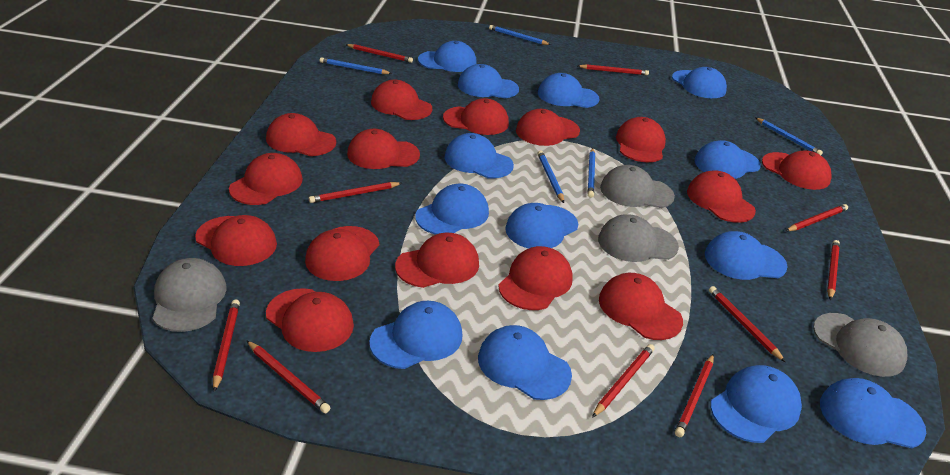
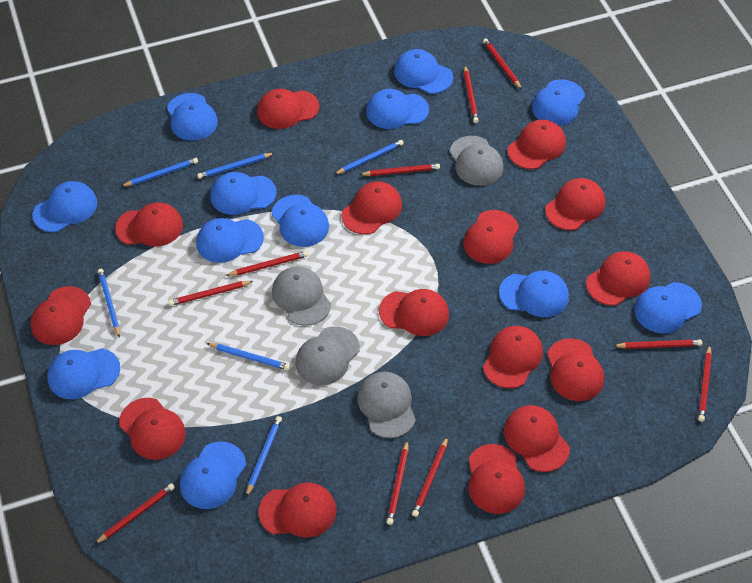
blue cap: [369,301,463,369] [415,183,489,235] [418,41,477,72] [444,133,514,178] [458,64,519,98] [478,325,572,400] [505,203,578,248] [538,73,600,108] [672,67,727,98] [695,140,761,179] [705,231,788,280] [711,365,802,443] [820,378,926,448] = 13 -> [32,181,97,232] [47,348,120,399] [167,93,218,141] [180,441,246,509] [196,218,264,263] [210,172,276,215] [272,195,329,247] [366,89,429,129] [394,49,453,94] [499,271,569,317] [532,79,585,126] [634,282,702,334] = 12
blue pencil: [320,57,392,74] [489,25,551,45] [537,150,564,203] [588,148,595,198] [755,117,823,155] = 5 -> [98,269,120,338] [120,158,198,187] [197,153,274,179] [206,343,290,370] [246,416,282,497] [334,140,404,175] = 6

